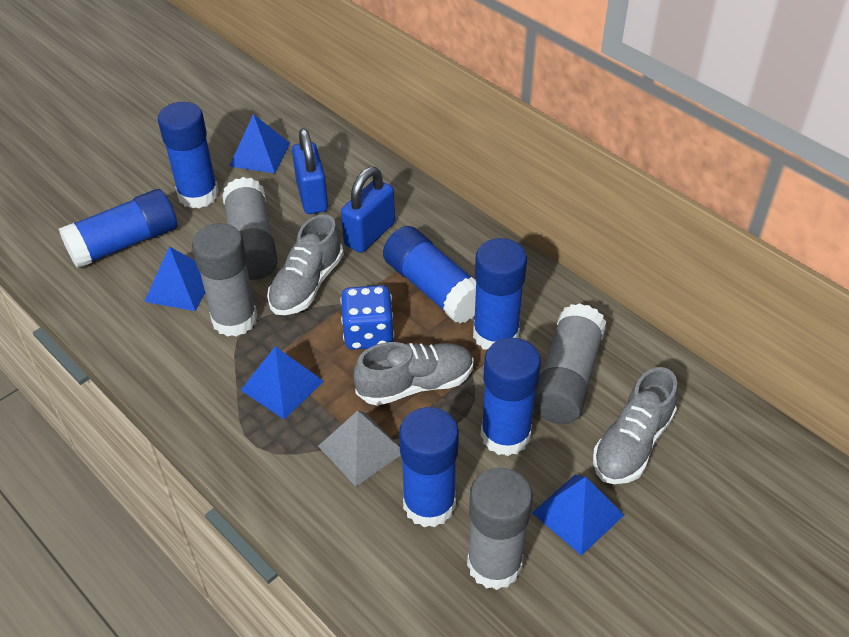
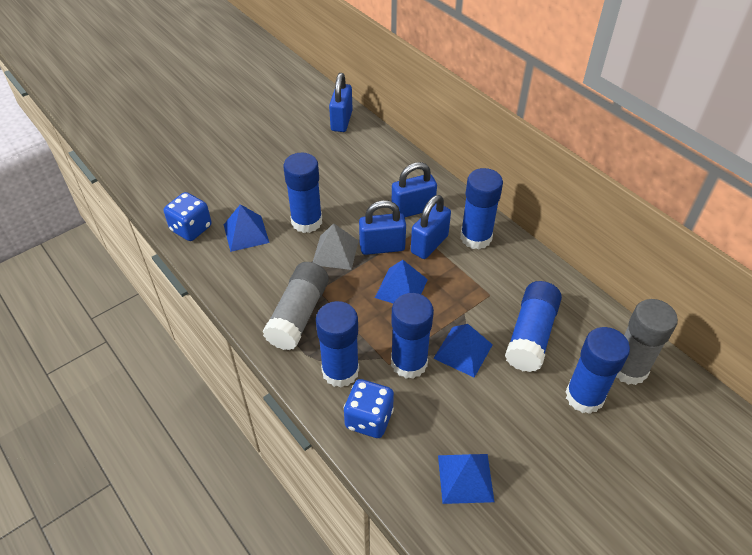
blue dice: [340,285,394,350] = 1 -> [164,192,212,241] [344,379,394,438] = 2
blue padlock: [292,128,328,214] [341,167,395,253] = 2 -> [329,73,353,132] [359,200,406,255] [391,162,437,217] [411,195,451,259] = 4
grey glue stick: [192,223,258,337] [222,177,278,280] [467,468,533,590] [533,303,606,424] = 4 -> [263,262,329,350] [616,299,678,385] = 2
grey shoe: [267,214,344,315] [354,342,474,406] [593,367,678,484] = 3 -> none = 0

